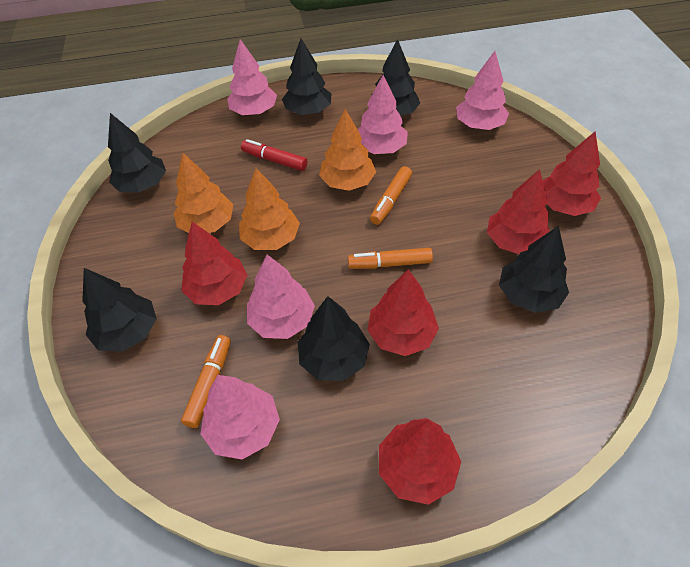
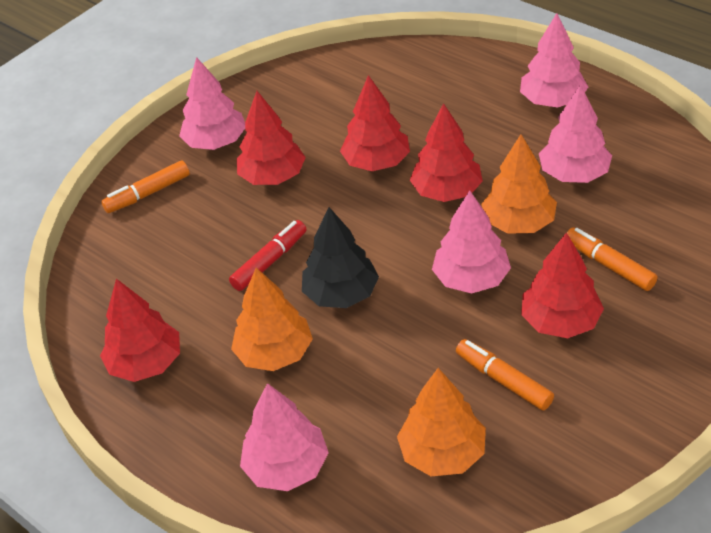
black tree: [82,268,157,352] [108,113,166,193] [282,39,331,115] [298,296,370,381] [371,39,420,116] [499,226,569,313] = 6 -> [302,207,379,308] = 1

